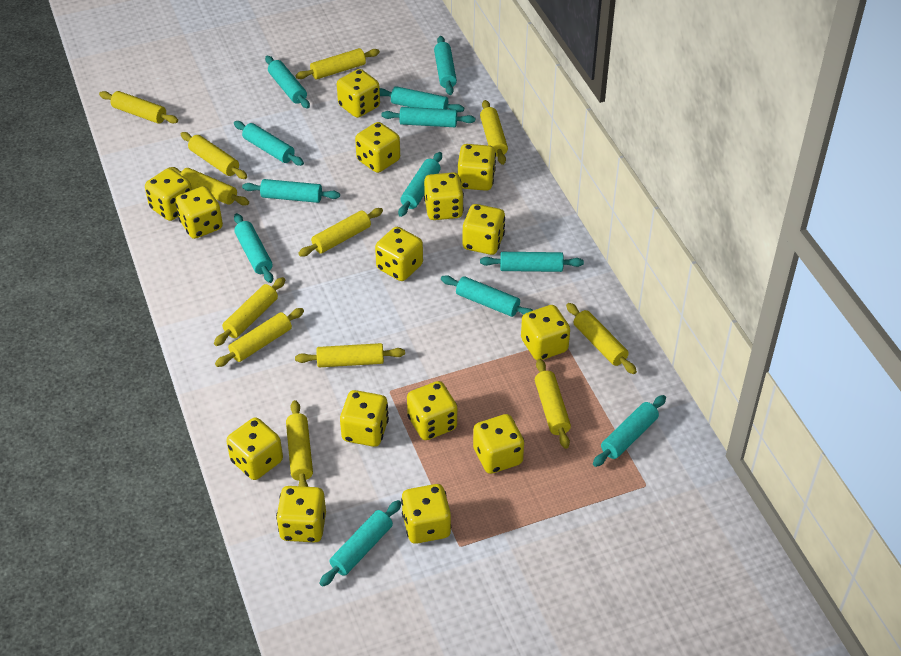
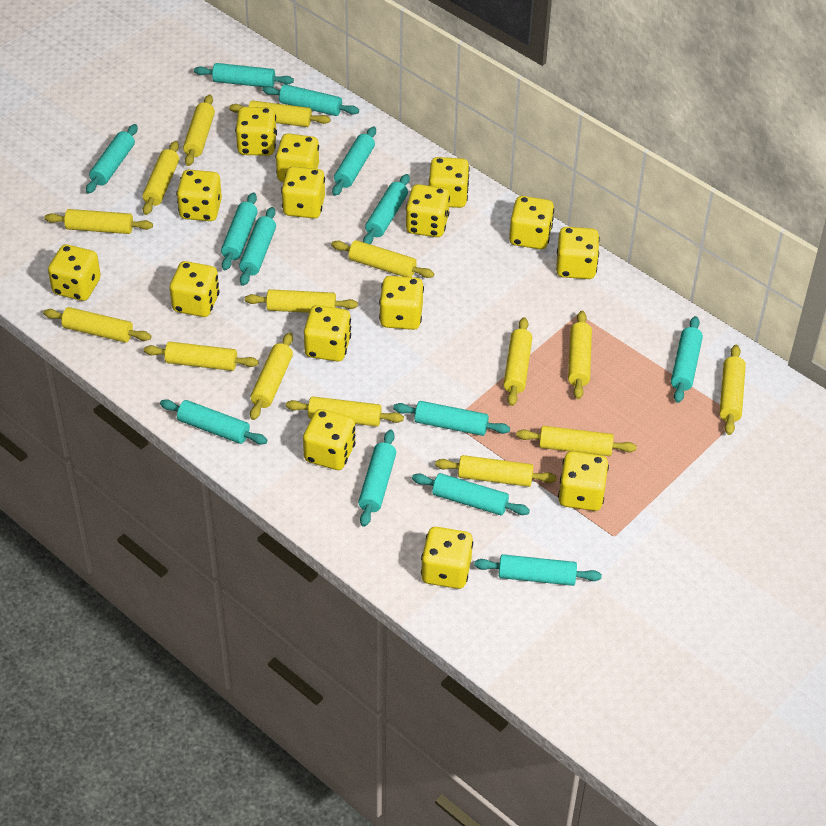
turquoise rolling pin: [234,121,304,166] [234,213,273,283] [242,179,340,203] [265,56,310,109] [320,500,401,587] [380,86,464,112] [382,107,475,127] [398,152,442,217] [434,36,457,95] [441,275,533,317] [480,252,584,272] [593,395,666,467] = 12 -> [86,124,138,194] [160,399,267,445] [194,63,294,87] [221,193,258,270] [239,207,276,286] [262,84,359,116] [332,126,376,196] [358,429,396,527] [363,174,410,244] [393,401,510,436] [412,473,530,515] [474,554,602,586] [671,316,703,403] = 13
yellow rolling pin: [99,91,178,124] [169,167,249,206] [181,132,247,179] [214,277,285,346] [215,308,304,367] [286,400,313,487] [295,343,405,368] [296,48,380,80] [298,208,383,257] [480,100,508,165] [535,359,571,449] [566,303,637,374] = 12 -> [43,307,151,343] [45,209,153,234] [142,141,179,215] [144,342,259,371] [183,95,215,166] [229,100,331,127] [245,289,358,313] [250,332,293,420] [286,396,404,427] [331,240,434,278] [435,455,557,487] [503,317,532,406] [516,426,637,456] [568,311,592,399] [720,345,746,435] = 15

